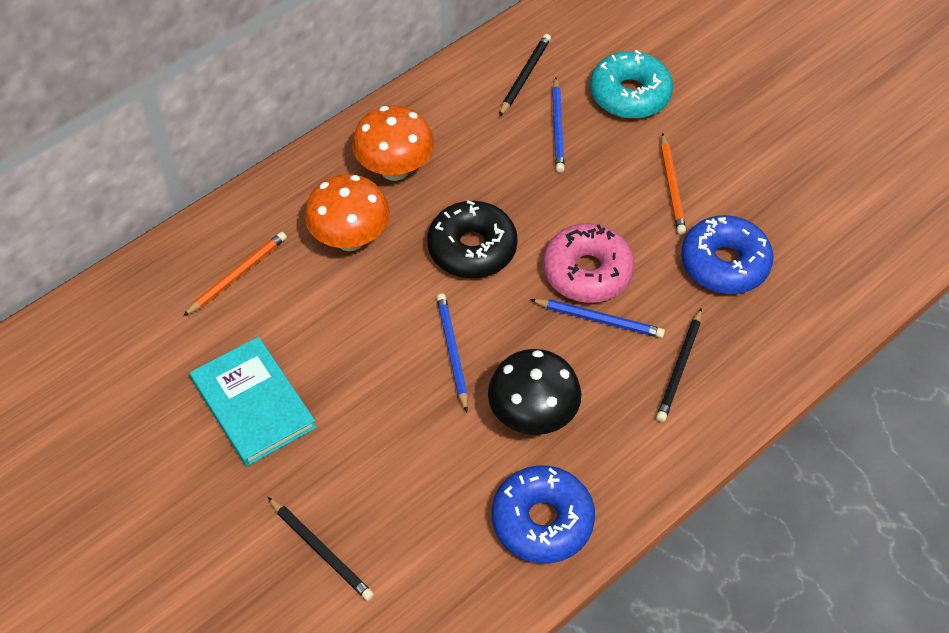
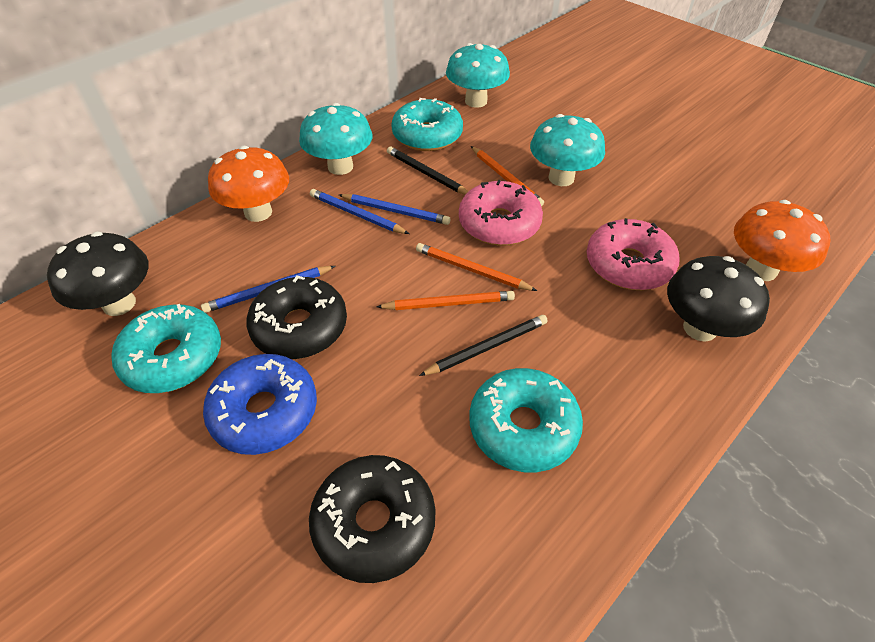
black donut: [427,200,518,278] = 1 -> [247,275,347,359] [309,455,436,583] = 2
black mushroom: [488,349,582,435] = 1 -> [47,232,148,316] [667,256,770,342] = 2
black pencil: [268,497,374,601] [499,34,551,117] [656,308,702,422] = 3 -> [387,146,469,194] [419,315,548,376] = 2
blue donut: [492,465,595,564] [681,215,774,294] = 2 -> [203,354,317,455] = 1
orange pencil: [183,232,287,316] [661,133,686,235] = 2 -> [376,291,515,310] [416,243,537,291] [471,146,544,206] = 3
pink donut: [543,223,635,303] = 1 -> [459,180,543,246] [587,218,680,290] = 2
turquoise book: [190,337,317,466] = 1 -> none = 0
turquoise donut: [590,50,673,119] = 1 -> [112,304,221,393] [391,98,463,151] [469,368,583,472] = 3
turquoise mushroom: none = 0 -> [299,103,372,175] [446,43,510,108] [530,114,605,186] = 3

